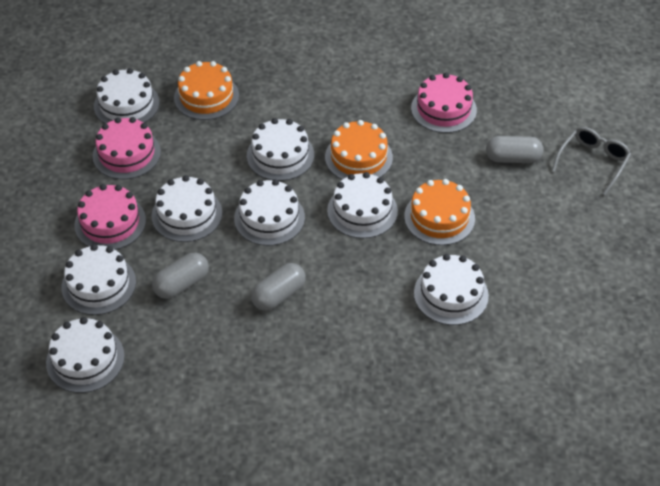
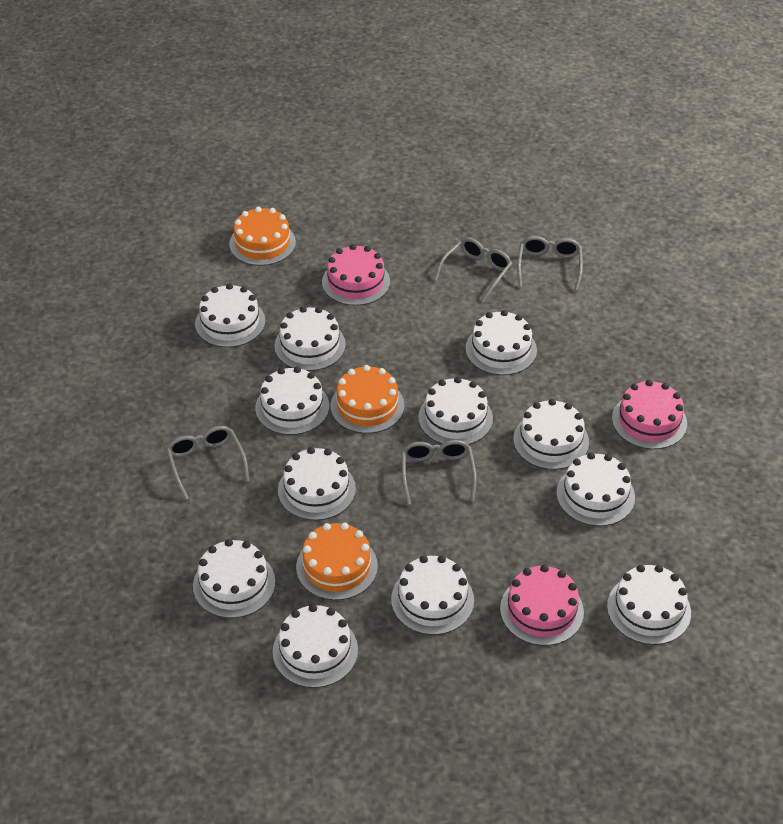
grey capsule: [152,253,209,299] [251,263,306,311] [486,136,544,163] = 3 -> none = 0
grey glasses: [552,127,631,195] = 1 -> [166,426,249,500] [401,440,477,505] [434,237,512,302] [517,236,583,291] = 4
white cake: [46,317,125,393] [61,244,136,315] [94,68,159,124] [152,175,222,242] [234,179,305,246] [247,118,314,181] [327,172,398,238] [414,254,489,325] = 8 -> [193,539,275,618] [195,283,265,347] [255,367,329,435] [273,604,358,688] [274,306,346,371] [278,447,356,520] [391,555,474,635] [418,377,493,445] [465,310,537,375] [513,399,589,470] [556,452,635,526] [607,565,691,645] = 12

